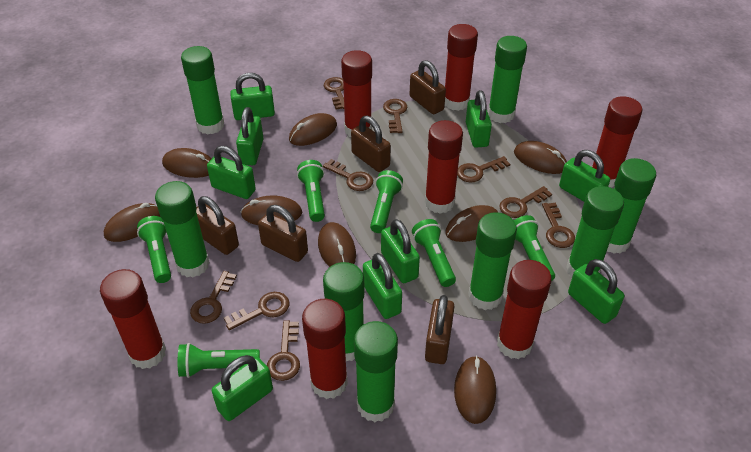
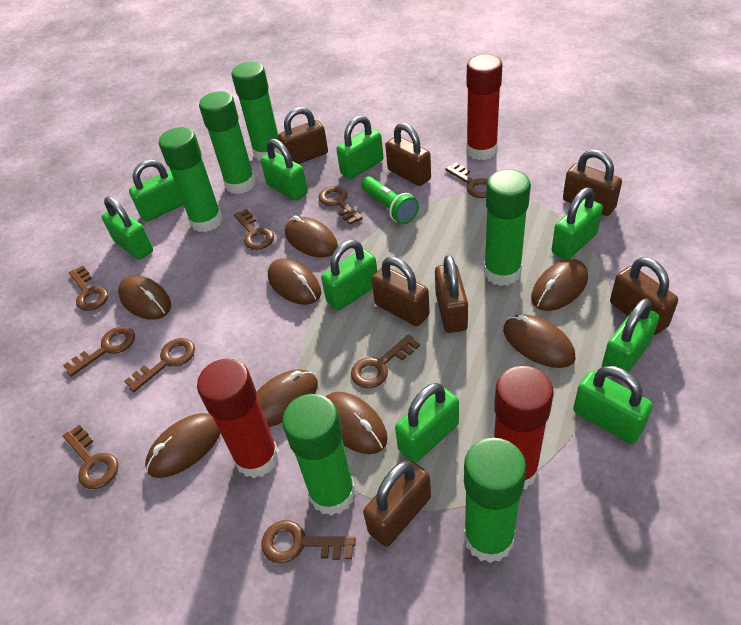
brown padlock: [196,196,239,255] [258,205,308,262] [351,116,391,172] [410,60,446,114] [425,295,455,364] = 5 -> [278,107,328,164] [363,460,431,547] [371,257,430,326] [385,123,431,186] [435,255,468,333] [563,150,622,216] [610,257,678,335] = 7
green flashlight: [137,216,171,283] [178,343,260,378] [297,160,325,222] [370,170,403,233] [412,219,456,287] [514,215,555,281] = 6 -> [361,176,419,224] = 1
green glue stick: [155,181,210,277] [181,46,224,135] [323,262,365,361] [354,321,398,422] [468,212,517,310] [488,36,527,123] [566,186,624,277] [607,158,656,254] = 8 -> [159,127,223,232] [199,91,256,194] [232,62,281,161] [282,394,356,516] [464,438,526,563] [484,169,531,286] = 6
red glue stick: [100,269,166,369] [302,299,348,399] [341,50,372,137] [425,120,463,214] [445,24,478,111] [497,260,552,359] [592,96,642,188] = 7 -> [197,358,279,478] [466,54,502,160] [494,366,554,489] = 3

